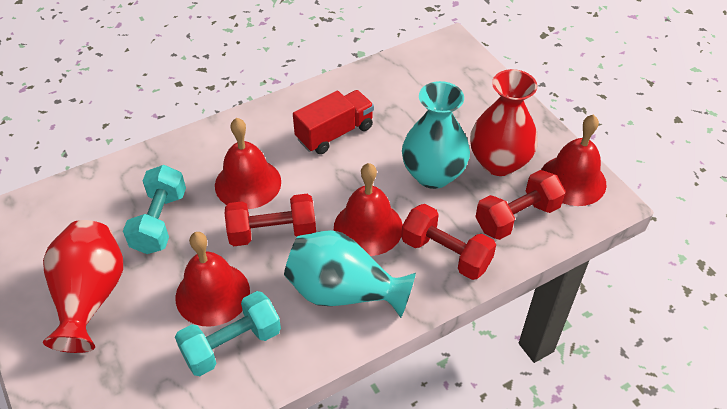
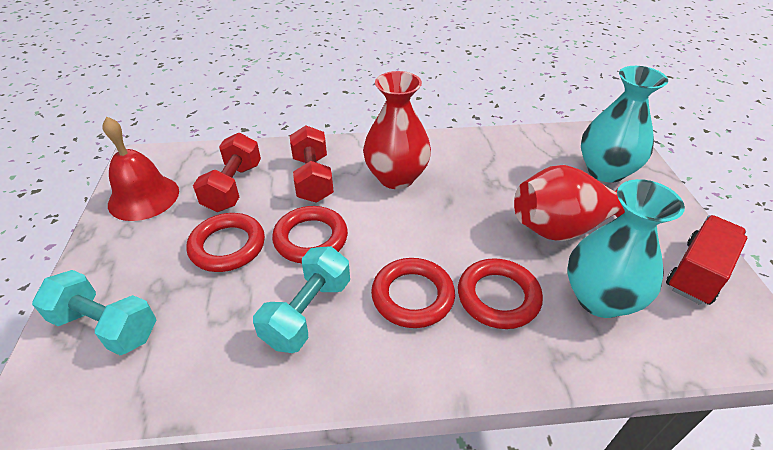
red bell: [175,232,250,327] [215,118,281,209] [334,163,403,256] [541,115,607,206] = 4 -> [102,116,179,221] = 1
red dumbbell: [225,194,316,246] [401,204,496,280] [476,170,566,240] = 3 -> [193,133,261,212] [290,125,334,203] = 2
red ring: none = 0 -> [186,213,265,272] [272,206,348,263] [371,258,455,328] [458,258,543,329] = 4

